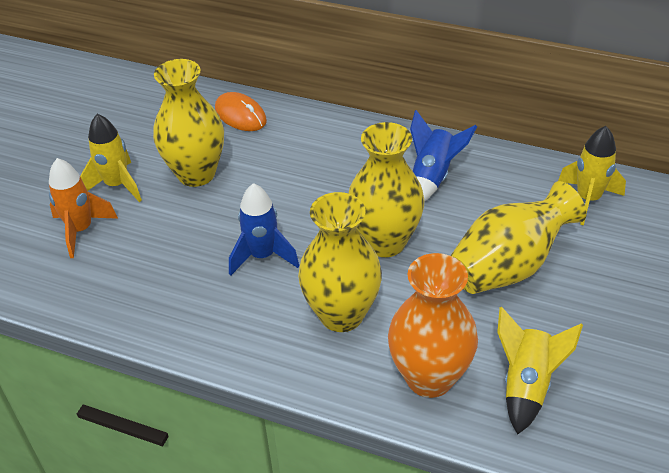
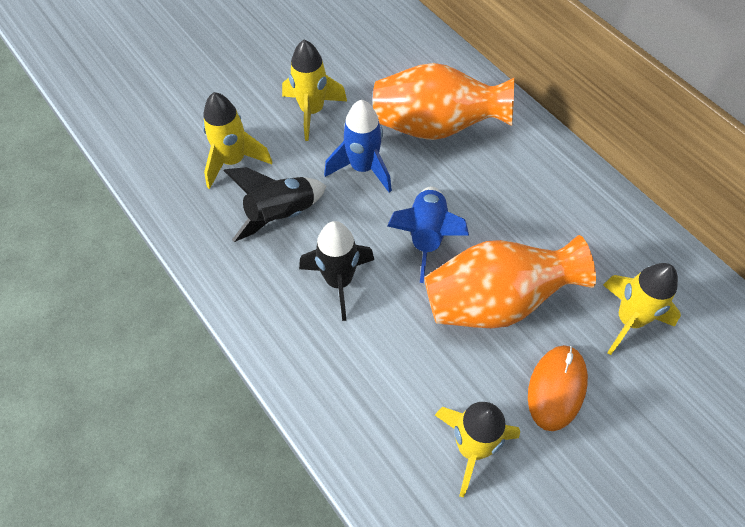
black rocket: none = 0 -> [223,167,326,242] [299,221,374,321] = 2
orange rocket: [49,158,118,258] = 1 -> none = 0
orange vase: [388,253,478,398] = 1 -> [373,63,514,140] [424,235,596,328] = 2
yellow rocket: [80,114,142,202] [497,307,583,434] [558,126,626,225] = 3 -> [203,92,272,189] [282,39,347,141] [435,402,520,498] [603,263,681,355] = 4
yellow vase: [153,59,224,187] [298,192,382,332] [349,122,424,257] [450,181,587,294] = 4 -> none = 0

